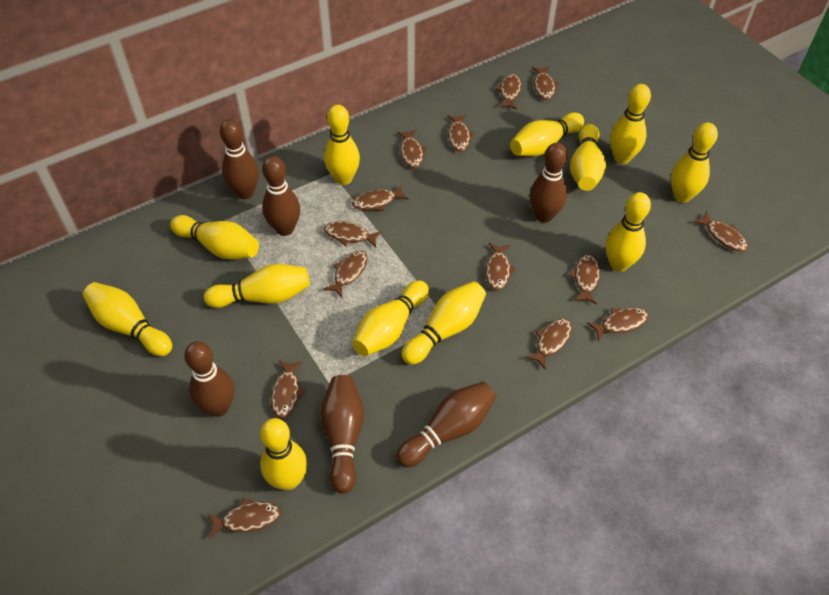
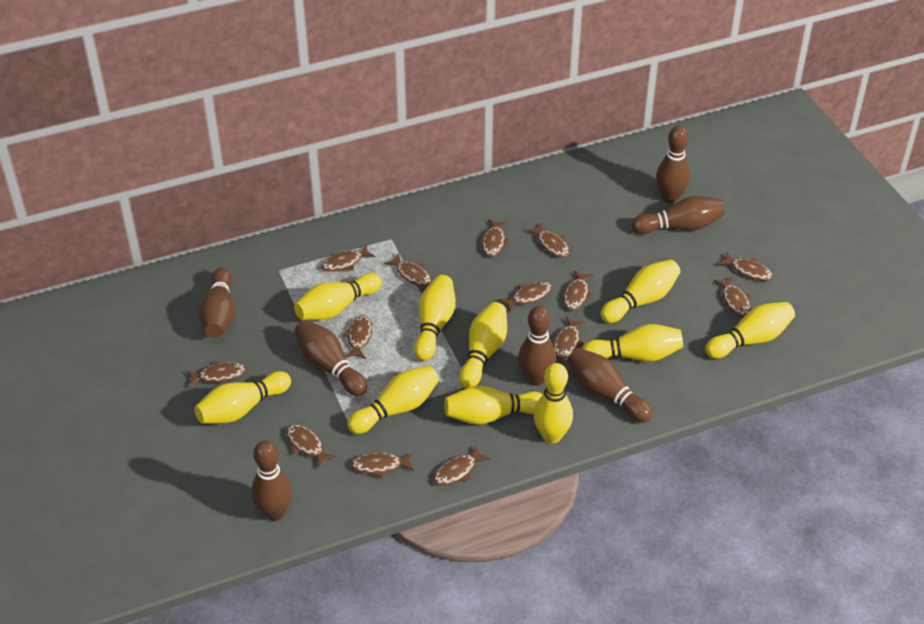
brown bowling pin: [184,341,234,417] [220,119,259,199] [262,156,300,236] [320,375,364,494] [396,382,496,468] [529,143,568,223] = 6 -> [198,267,235,338] [251,440,293,521] [294,320,367,396] [518,306,556,386] [567,348,653,423] [632,196,724,234] [656,126,690,203] = 7
yellow bowling pin: [83,282,172,356] [170,215,259,260] [204,264,310,308] [260,418,307,490] [324,105,360,185] [352,281,429,356] [401,281,486,365] [510,112,584,156] [570,124,606,191] [606,192,651,272] [610,84,651,164] [671,122,718,203] = 12 -> [194,371,291,424] [294,273,382,320] [347,366,439,434] [414,275,456,361] [444,386,543,425] [459,302,507,388] [534,363,573,444] [582,324,683,362] [600,259,681,323] [705,302,795,359] = 10

